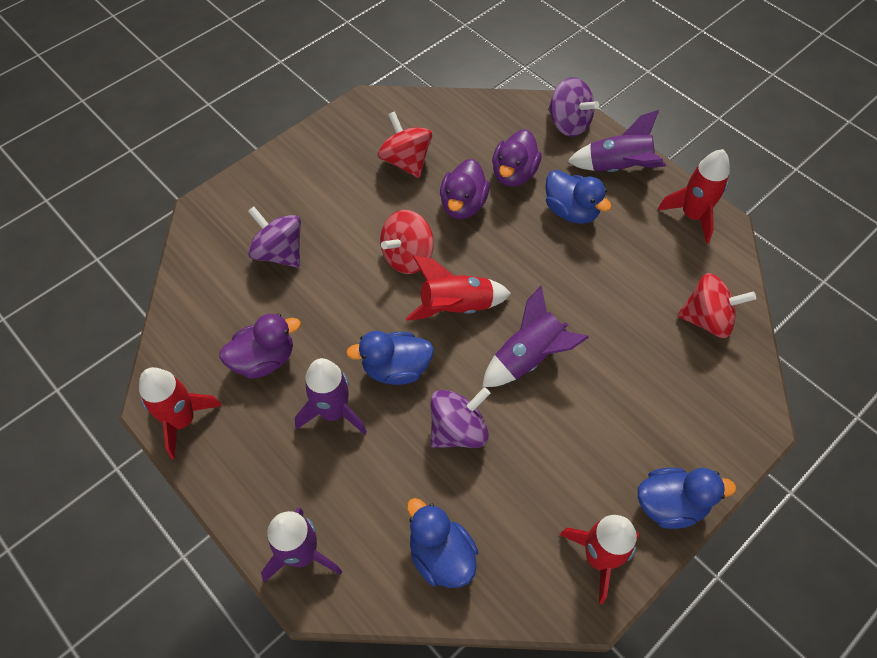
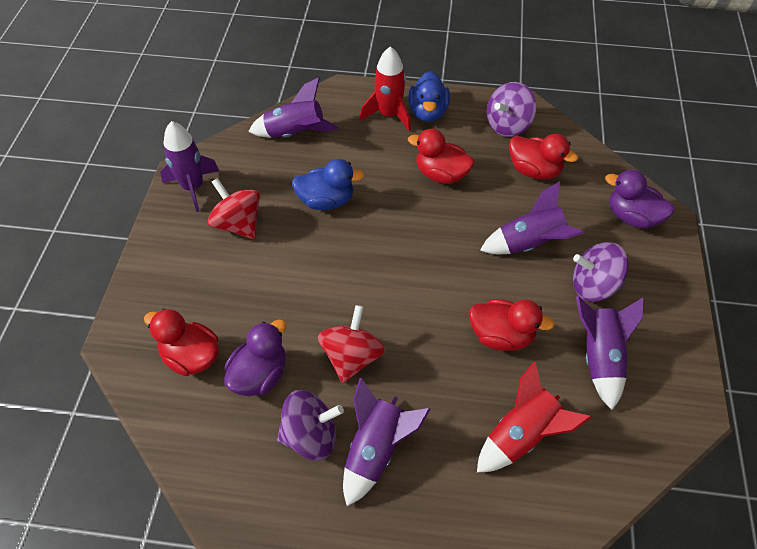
blue duck: [346,331,434,385] [407,498,478,588] [545,170,612,224] [638,468,736,529] = 4 -> [291,159,364,210] [408,71,450,122] = 2
purple duck: [219,313,301,379] [440,159,490,219] [492,129,542,187] = 3 -> [224,319,286,396] [605,170,675,229] = 2
purple rocket: [261,508,342,583] [295,358,367,435] [482,286,589,387] [567,110,666,172] = 4 -> [160,121,219,212] [248,77,338,138] [343,377,430,506] [480,181,584,254] [576,296,644,410] = 5
red duck: none = 0 -> [144,309,219,376] [408,129,474,184] [469,299,554,351] [509,134,578,180] = 4
red rocket: [139,367,222,459] [406,256,511,321] [560,515,640,604] [658,149,730,244] = 4 -> [360,46,411,131] [477,361,591,472] = 2
red spinning top: [378,111,432,178] [380,210,434,274] [677,273,756,338] = 3 -> [208,178,260,239] [318,305,385,383] = 2

